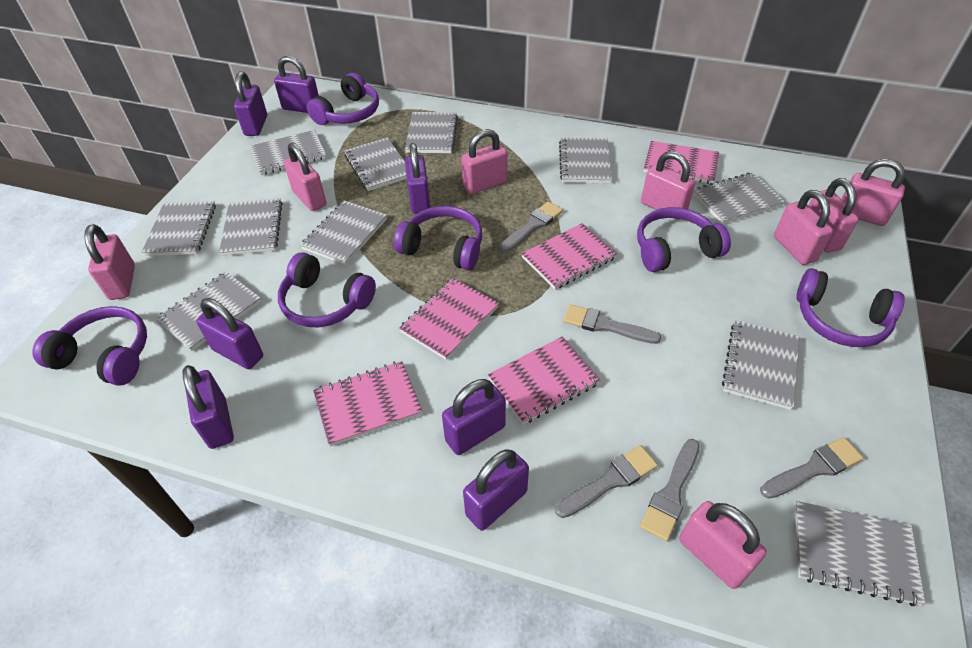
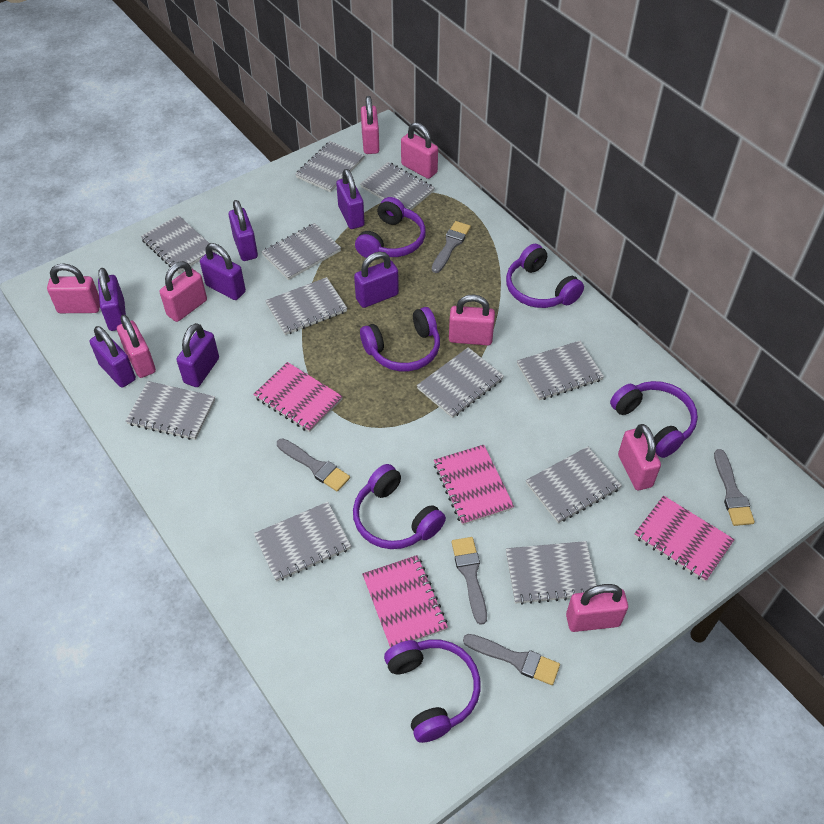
pink notebook: [313,361,422,446] [399,278,499,360] [488,336,600,425] [521,223,617,289] [644,141,719,184] = 5 -> [253,362,343,432] [362,555,448,648] [434,445,514,525] [634,496,735,582] = 4

